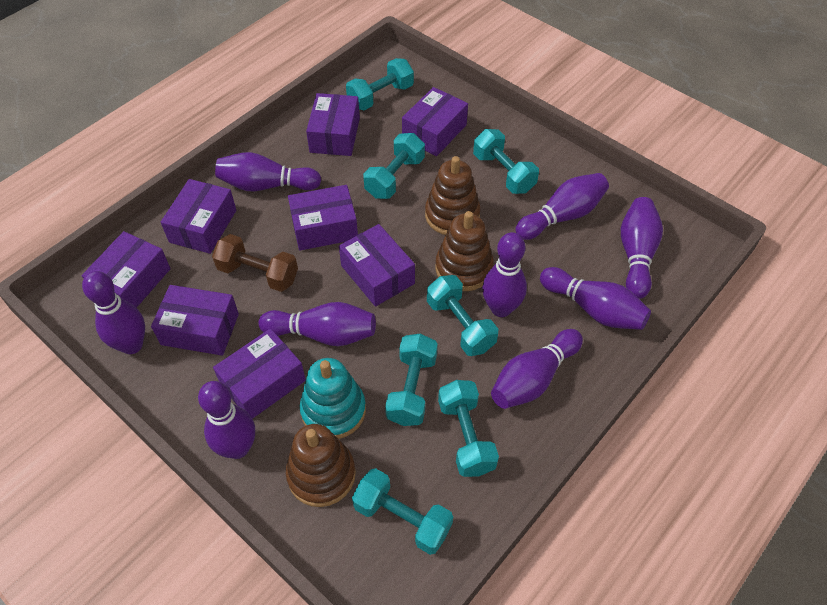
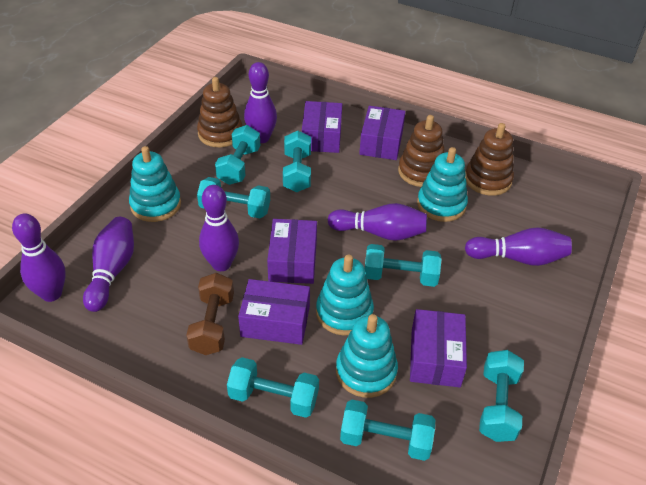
purple bowling pin: [82,271,145,354] [198,381,255,459] [215,152,321,191] [259,302,376,346] [482,232,527,317] [491,329,583,409] [515,173,609,240] [540,267,651,330] [621,197,663,299] = 9 -> [12,213,66,302] [83,217,134,312] [199,185,239,271] [244,62,277,143] [328,203,427,241] [465,227,572,266] = 6
purple box: [82,231,170,308] [151,285,239,356] [161,179,236,254] [213,329,306,419] [288,185,358,250] [306,93,360,156] [339,224,415,307] [402,87,468,156] = 8 -> [238,279,310,345] [267,219,317,284] [302,101,342,153] [359,106,406,160] [410,309,467,387] = 5
turquoise stacking toy: [300,358,366,439] = 1 -> [129,146,181,222] [316,255,374,336] [336,314,398,398] [417,147,468,222] = 4

